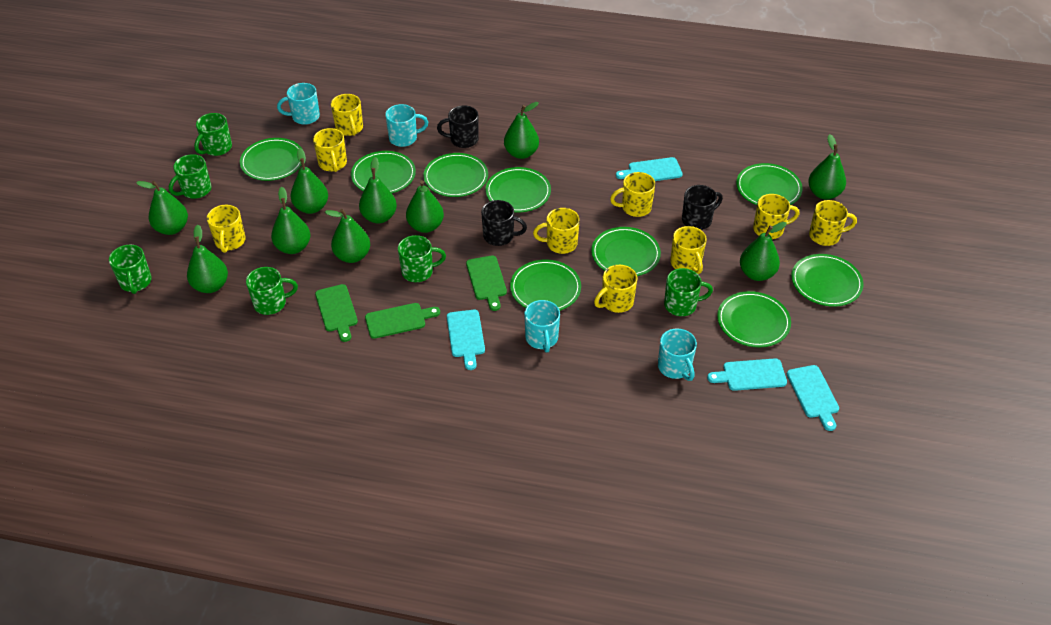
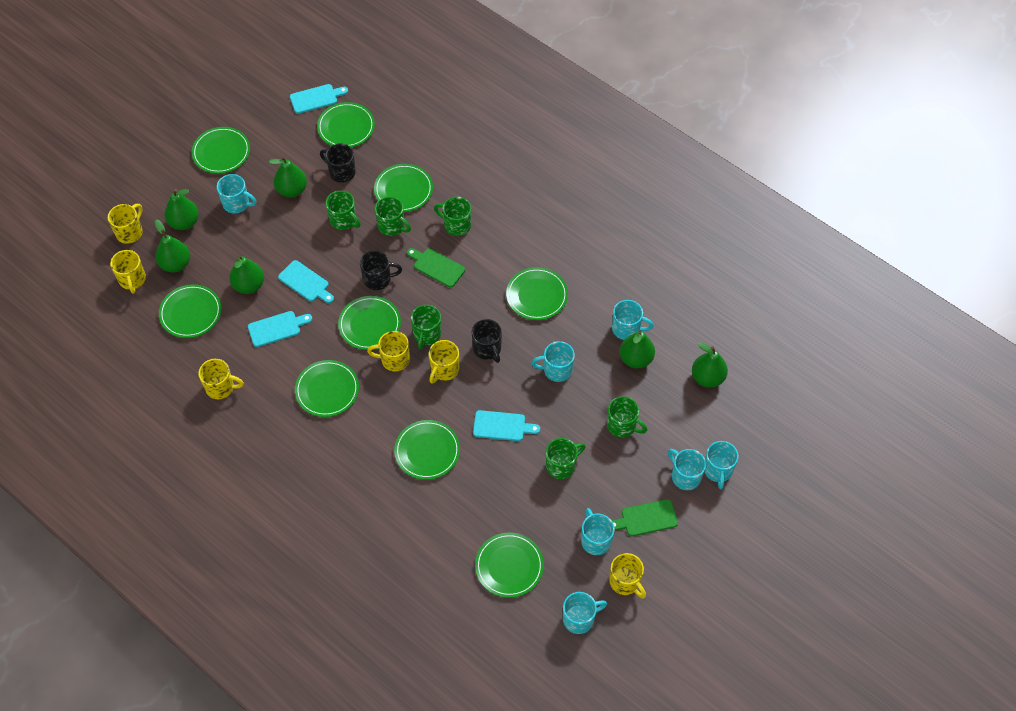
green cutting board: [315,284,358,342] [365,303,440,339] [466,255,507,311] = 3 -> [407,248,465,287] [612,499,678,536] = 2
green pear: [136,181,188,235] [187,225,228,293] [271,187,311,254] [290,148,328,214] [325,209,370,263] [359,157,397,224] [406,180,444,233] [504,102,539,159] [740,222,787,281] [808,134,846,200] = 10 -> [155,220,190,272] [164,189,199,230] [229,255,264,294] [269,156,307,197] [620,330,655,368] [692,342,728,388] = 6
turquoise mug: [277,83,320,125] [385,104,428,147] [524,300,560,353] [658,328,697,381] = 4 -> [217,174,257,213] [531,341,575,382] [563,592,607,634] [581,508,615,555] [612,300,654,340] [668,449,706,490] [704,441,738,489] = 7
yellow mug: [207,205,246,253] [313,128,347,172] [331,94,363,136] [533,208,580,254] [594,265,637,313] [610,172,655,217] [670,226,707,274] [753,194,799,239] [809,200,857,246] = 9 -> [108,204,143,244] [110,250,146,294] [198,359,244,399] [367,331,410,372] [429,340,459,384] [609,553,646,599] = 6

